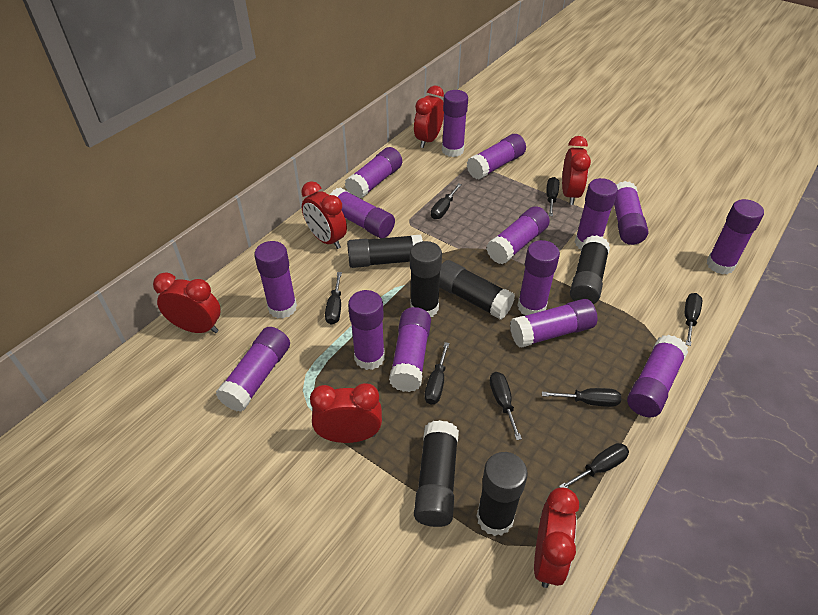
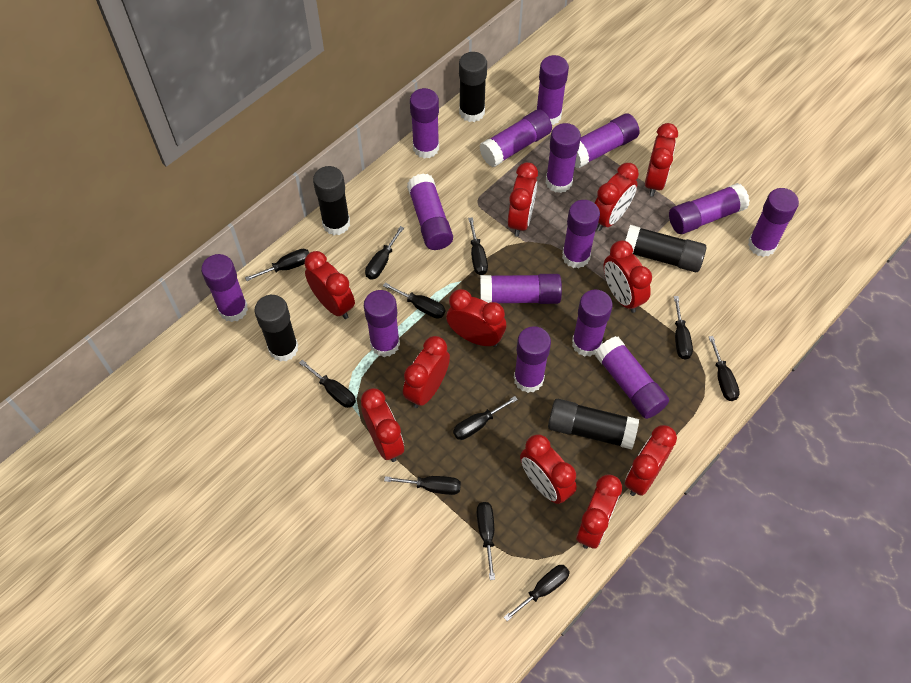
black glue stick: [347,235,423,268] [410,241,442,317] [414,420,459,527] [439,260,515,319] [477,452,528,536] [570,235,610,304] = 6 -> [254,295,298,362] [313,166,350,235] [459,52,487,122] [548,399,639,450] [625,225,706,272] = 5
black screwdriver: [325,272,342,325] [424,342,449,405] [431,183,462,219] [490,372,522,440] [542,388,621,407] [546,177,559,216] [559,443,629,488] [685,293,702,346] = 8 -> [245,249,309,281] [299,360,356,408] [365,226,404,280] [383,283,445,319] [384,476,461,495] [453,396,518,440] [468,217,488,275] [477,502,495,580] [504,565,570,621] [674,296,693,359] [709,336,740,401] = 11
red clock: [153,272,221,333] [301,181,347,249] [310,383,382,443] [414,86,444,148] [534,488,579,588] [562,136,591,205] = 6 -> [304,251,355,319] [361,388,404,462] [403,336,450,408] [446,289,506,347] [508,162,538,237] [520,434,577,504] [576,474,622,549] [595,163,639,231] [604,240,652,313] [625,425,677,496] [645,123,678,197] = 11

